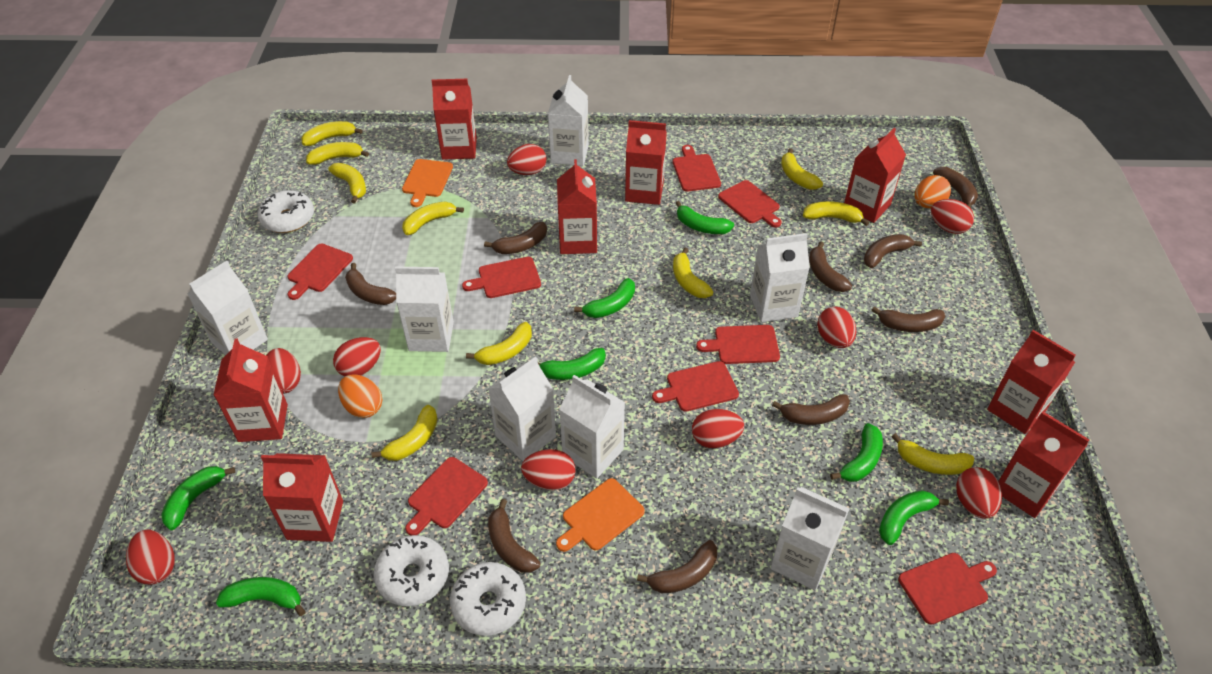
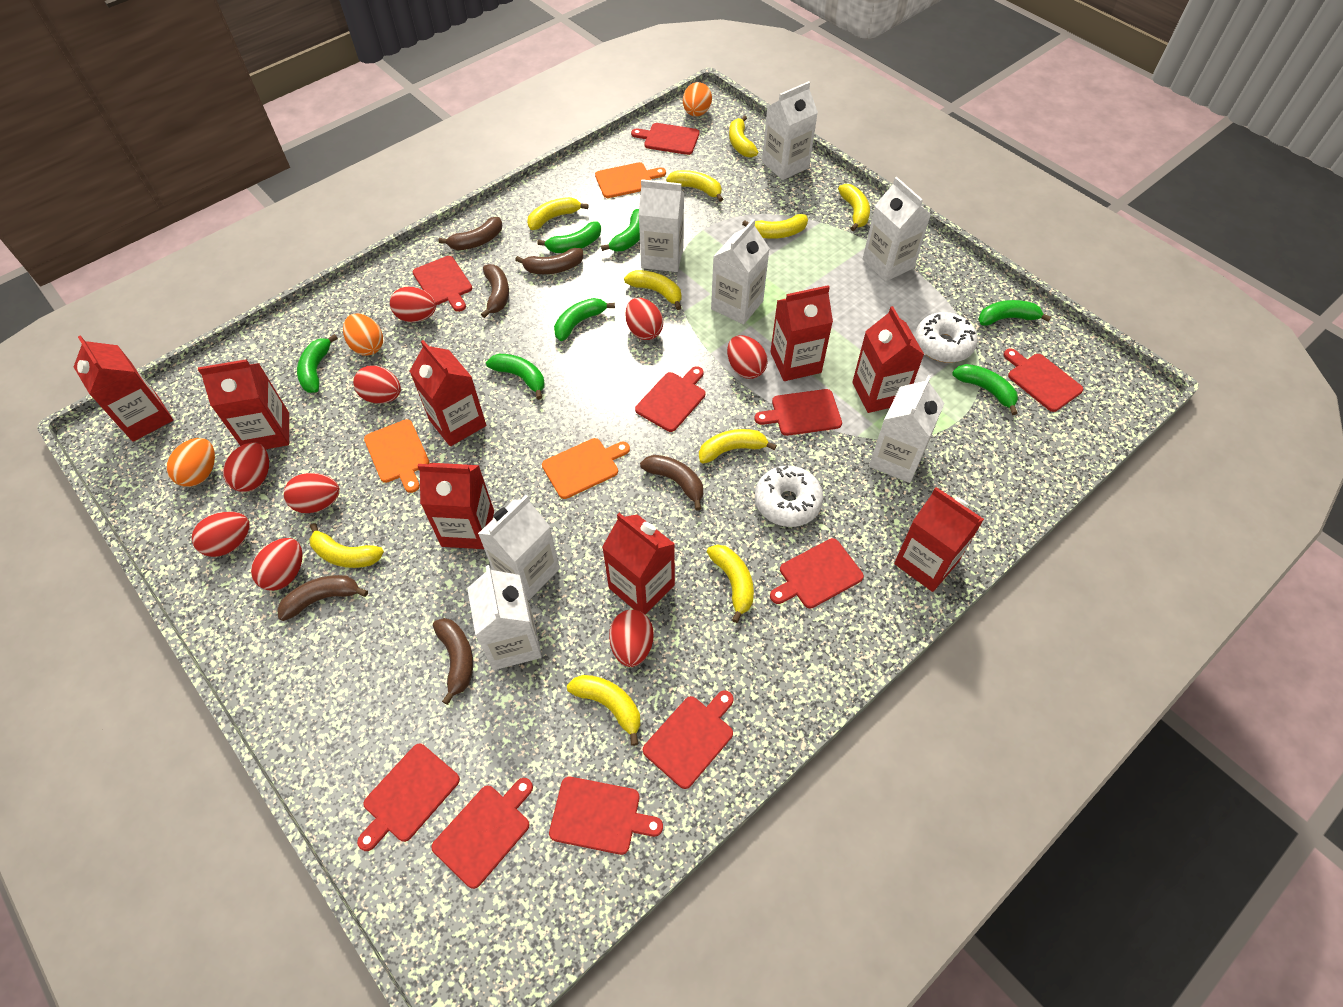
brown banana: [345,263,396,305] [484,222,547,254] [488,499,541,573] [637,540,717,593] [772,394,850,425] [809,241,852,292] [864,234,922,268] [871,306,945,332] [933,167,978,208] = 9 -> [277,575,368,621] [433,618,473,705] [439,217,502,250] [481,264,509,318] [515,248,583,274] [640,455,703,511] = 6
orange cutting board: [402,159,453,207] [556,478,645,552] = 2 -> [364,419,430,493] [542,438,630,499] [595,162,666,198] = 3
orange egg: [338,374,382,418] [915,175,951,208] = 2 -> [167,438,215,487] [343,314,383,356] [683,82,712,117] = 3
red cutting board: [287,244,353,300] [405,457,488,536] [462,257,541,298] [652,361,739,412] [673,145,721,192] [696,325,780,364] [718,180,782,228] [898,553,997,625] = 8 -> [357,744,460,851] [413,256,472,312] [431,778,533,889] [549,777,663,855] [631,123,700,155] [635,366,705,432] [643,690,734,789] [754,389,842,436] [770,538,864,608] [1004,349,1083,412] = 10
white donut: [258,190,314,233] [374,535,449,606] [450,562,526,636] = 3 -> [755,465,823,527] [915,312,978,363] = 2

